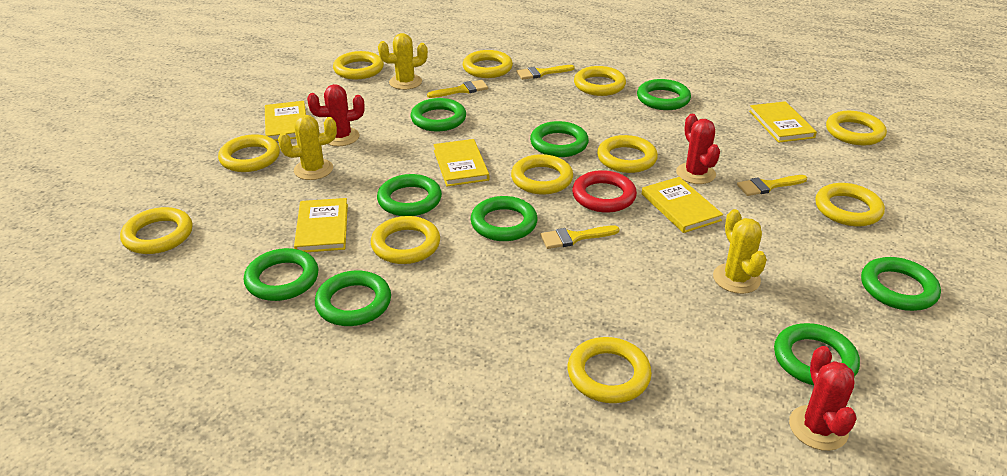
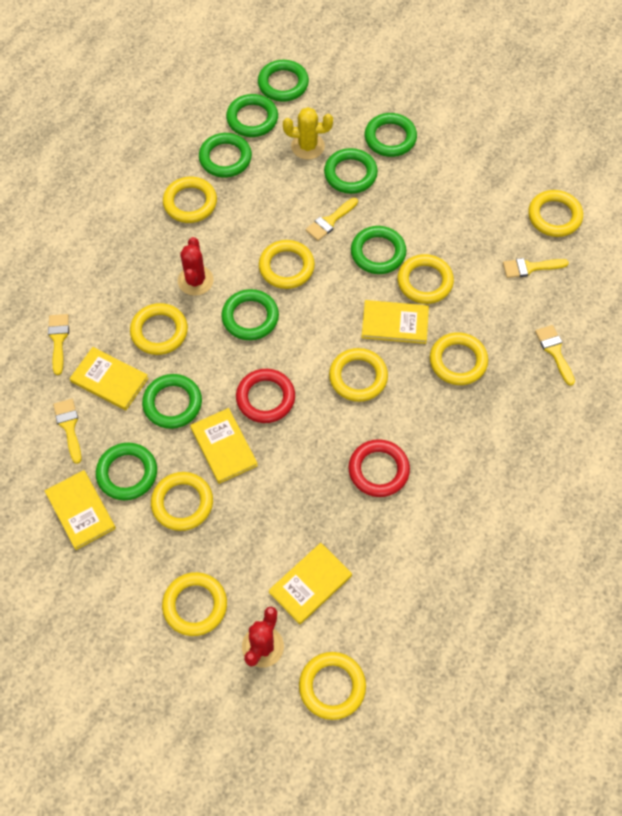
red cactus: [307,84,365,146] [676,114,720,184] [789,346,856,451] = 3 -> [178,237,214,296] [242,607,284,668] = 2
red ring: [572,170,637,213] = 1 -> [236,369,295,423] [348,439,410,497] = 2
yellow brush: [427,80,488,98] [516,65,575,80] [540,225,620,249] [737,175,807,196] = 4 -> [48,314,69,375] [53,399,82,464] [306,198,358,241] [503,258,569,278] [535,325,575,386] = 5
yellow cactus: [278,115,337,180] [378,33,428,90] [713,209,767,294] = 3 -> [283,107,333,160] = 1
yellow ring: [120,207,193,254] [218,134,280,172] [333,51,384,80] [371,216,440,264] [463,50,513,78] [511,154,573,194] [568,337,652,403] [574,66,626,96] [597,135,658,173] [815,183,885,226] [826,111,887,145] = 11 -> [130,303,188,355] [151,472,213,531] [162,572,227,636] [163,177,217,223] [259,240,315,289] [299,652,366,720] [329,348,388,402] [397,254,454,304] [430,332,488,385] [528,190,583,237] = 10

